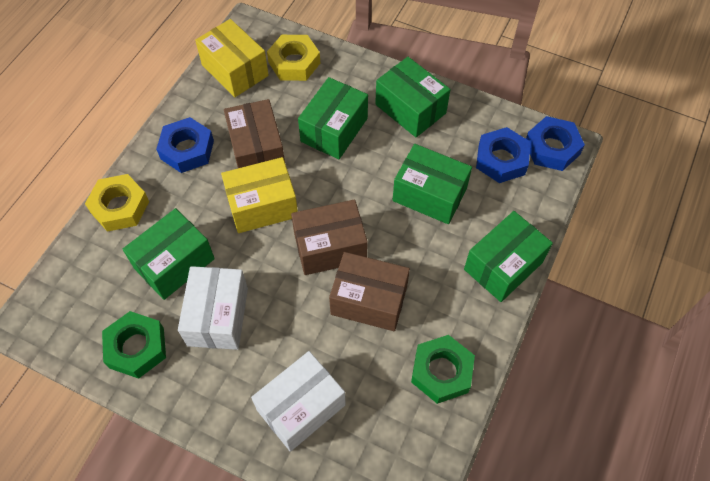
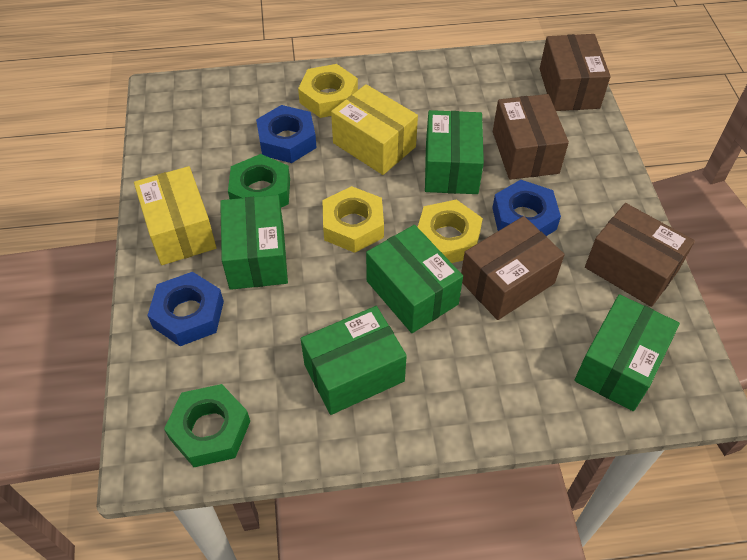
brown box: [224,99,285,168] [291,200,368,275] [329,252,410,331] = 3 -> [461,216,564,320] [493,94,569,180] [540,34,611,111] [585,203,695,307] = 4
white box: [178,266,248,350] [251,351,346,452] = 2 -> none = 0
yellow nut: [85,174,149,232] [267,35,320,81] = 2 -> [298,64,358,118] [322,186,384,253] [418,199,483,263] = 3

